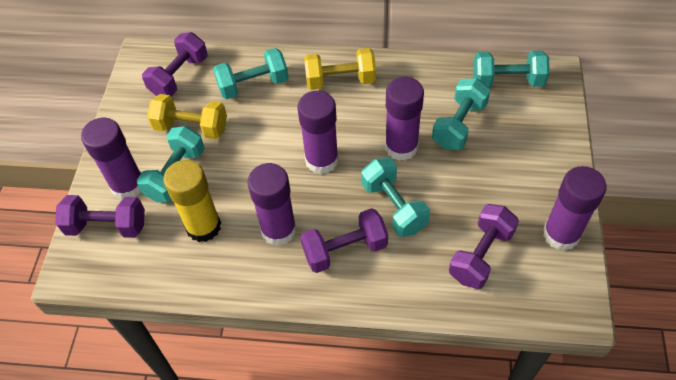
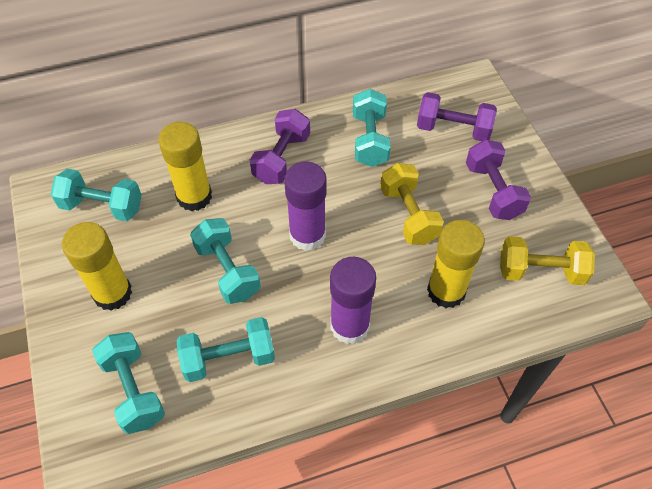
purple dumbbell: [55,195,145,238] [142,32,208,96] [300,208,388,273] [449,204,519,289] = 4 -> [250,109,310,184] [417,92,497,141] [466,139,531,220] = 3
purple glue stick: [81,118,142,199] [247,163,297,246] [298,91,339,174] [385,77,424,161] [543,166,606,251] = 5 -> [284,162,326,251] [330,257,376,344] = 2
yellow glue stick: [163,160,221,242] = 1 -> [62,222,132,311] [158,122,212,211] [427,220,485,308] = 3

